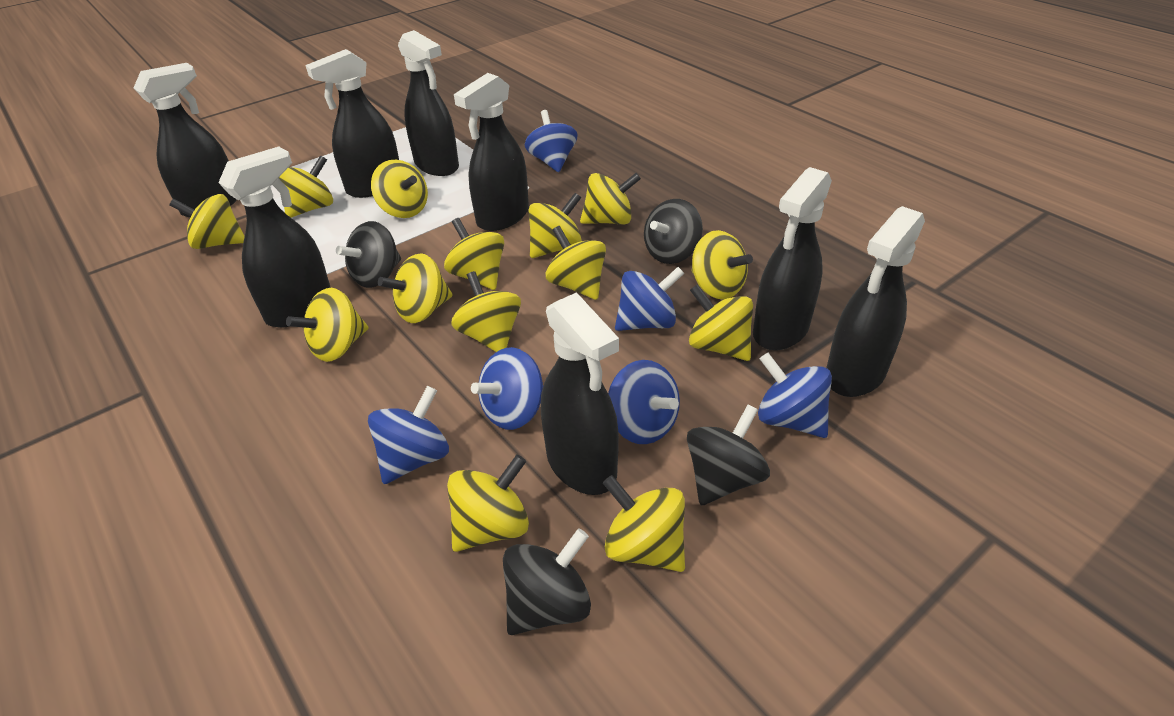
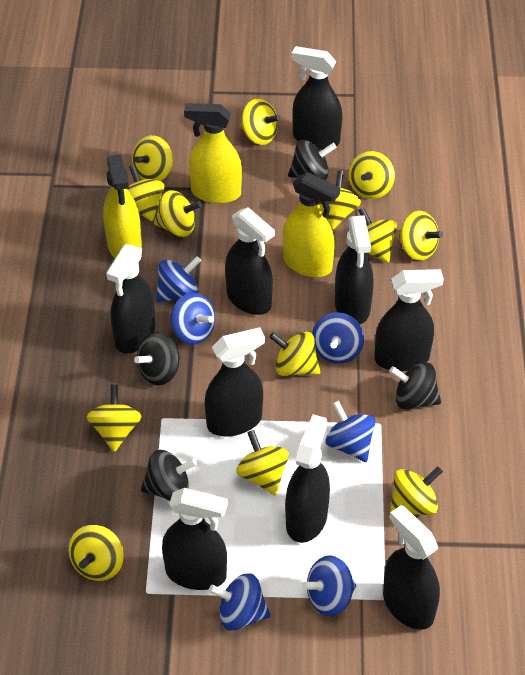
black spray bottle: [134,63,237,218] [218,147,331,328] [305,49,399,198] [398,30,459,176] [454,73,529,231] [541,292,619,495] [753,167,832,351] [826,206,925,397] = 8 -> [106,245,155,354] [162,488,228,590] [204,327,265,436] [225,207,275,315] [285,414,330,543] [291,46,342,150] [335,215,373,324] [375,269,444,371] [383,505,440,630] = 9
yellow spinning top: [169,194,245,249] [279,155,333,218] [286,288,368,362] [371,160,428,218] [378,253,453,323] [444,218,504,290] [447,454,529,552] [451,271,521,352] [529,193,582,258] [546,226,606,300] [580,173,641,225] [603,475,685,572] [689,284,753,361] [691,230,753,299] = 14 -> [68,525,124,581] [87,385,142,452] [127,165,165,222] [132,135,173,181] [154,190,202,237] [236,430,289,496] [240,99,281,145] [269,332,320,376] [319,171,361,230] [349,151,395,199] [358,207,397,263] [390,467,443,515] [398,211,443,261] = 13
yellow spray bottle: none = 0 -> [103,154,142,258] [184,103,242,204] [283,172,340,277] = 3

